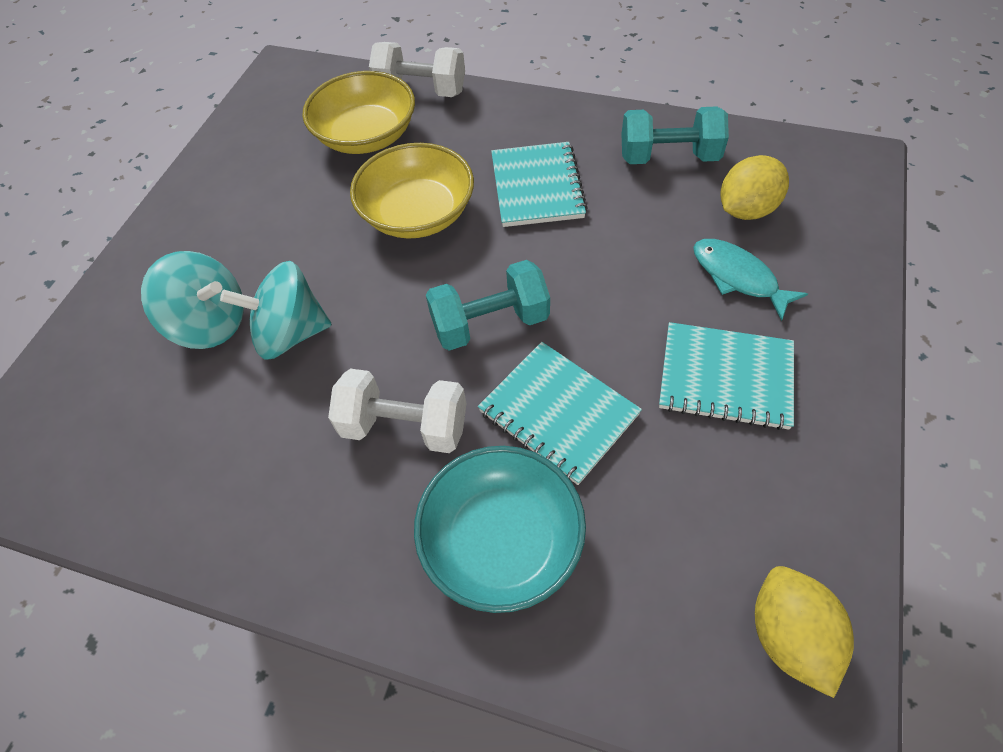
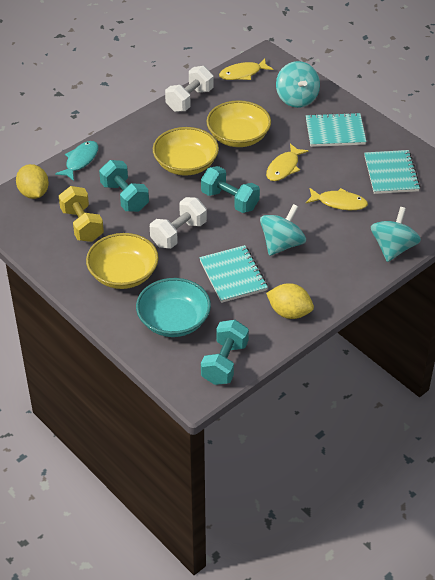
turquoise dumbbell: [426,260,550,351] [622,106,729,164] = 2 -> [99,160,149,212] [201,166,260,213] [201,320,249,385] = 3
turquoise spinning top: [141,251,244,349] [220,261,332,360] = 2 -> [260,204,306,256] [276,61,320,108] [371,207,421,262] = 3
yellow bowl: [302,71,415,154] [350,143,474,238] = 2 -> [86,233,159,289] [153,127,219,176] [206,100,271,147] = 3
yellow dumbbell: none = 0 -> [59,186,104,242] = 1
yellow fish: none = 0 -> [219,58,273,80] [266,143,309,181] [306,188,368,210] = 3

